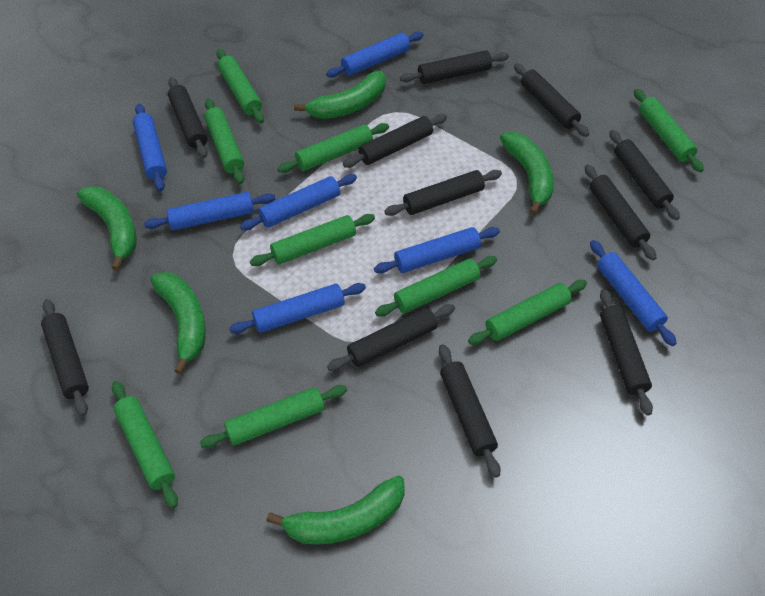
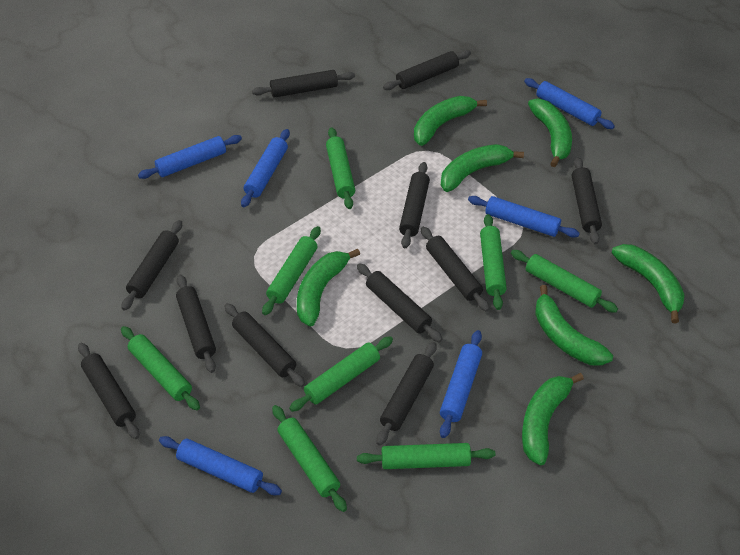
blue rolling pin: [133,104,167,191] [144,192,275,230] [229,283,366,334] [240,174,357,230] [326,31,424,77] [374,227,500,274] [590,240,677,346] = 7 -> [138,135,242,179] [159,436,282,495] [241,129,290,207] [440,330,482,438] [468,196,580,238] [524,78,615,129] = 6
green banana: [77,186,136,271] [150,272,206,374] [266,475,405,545] [294,71,386,119] [500,132,554,215] = 5 -> [297,249,360,326] [414,96,487,146] [441,144,524,192] [522,373,584,465] [528,98,572,167] [535,285,613,366] [611,244,684,324] = 7
green rolling pin: [112,381,178,508] [200,385,347,448] [204,99,244,184] [216,49,264,123] [250,214,375,266] [277,123,389,173] [375,256,497,317] [468,280,587,345] [634,89,704,172] = 9 -> [121,326,200,410] [262,226,321,315] [272,405,347,512] [289,336,393,412] [326,127,355,209] [357,443,495,469] [480,214,507,310] [511,250,618,313] = 8

